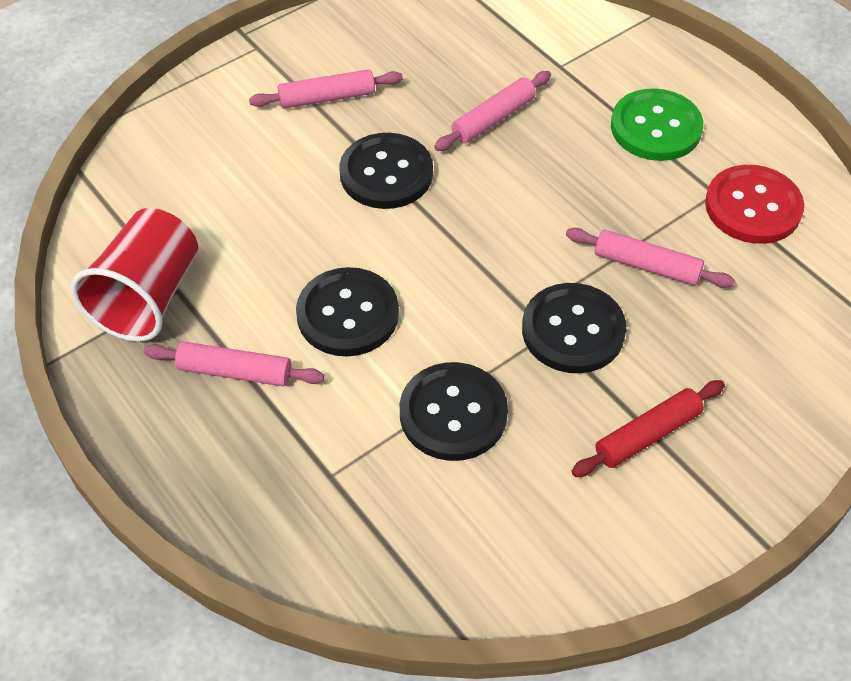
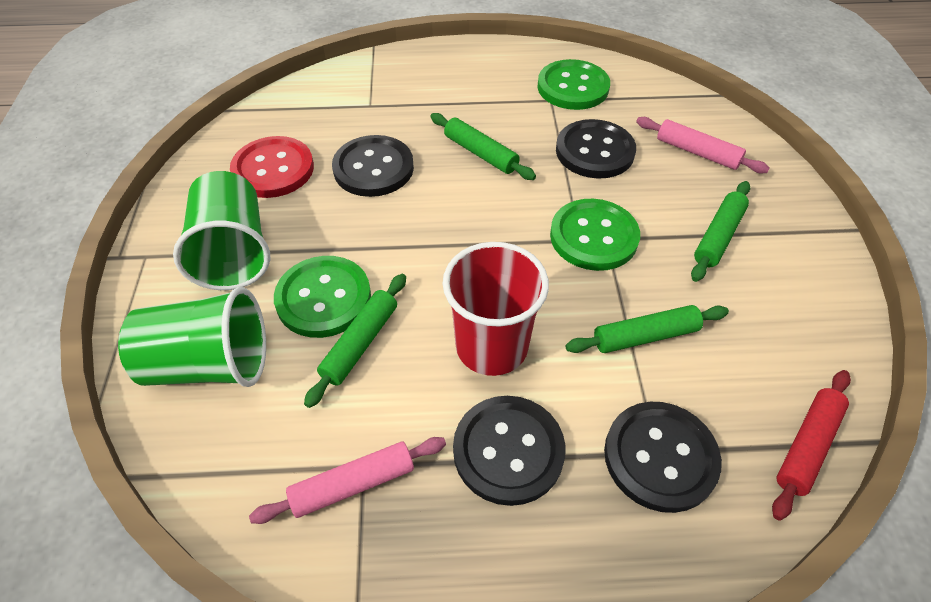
green button: [611,88,703,161] = 1 -> [274,256,371,338] [537,59,610,110] [550,199,640,271] = 3
green cup: none = 0 -> [118,287,266,387] [173,171,270,290] = 2
green rolling pin: none = 0 -> [304,274,406,408] [430,113,536,180] [565,305,729,353] [691,181,750,282] = 4
pink rolling pin: [144,342,324,386] [249,69,403,109] [434,71,551,151] [566,228,735,288] = 4 -> [249,437,446,524] [636,117,770,174] = 2

